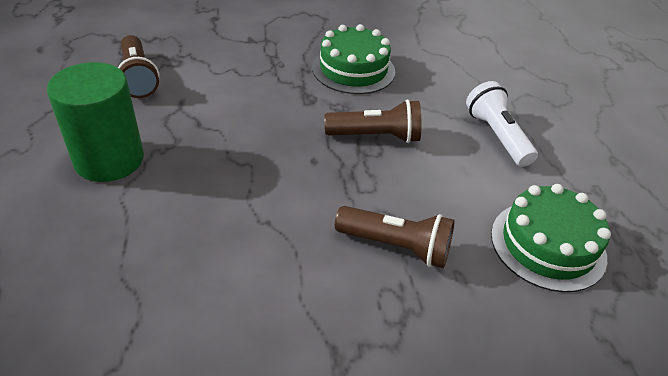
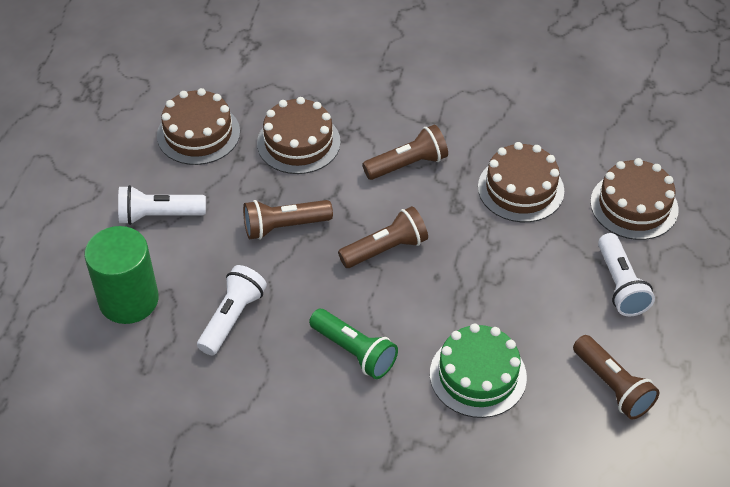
brown cake: none = 0 -> [157,88,240,165] [257,97,341,174] [478,142,564,222] [590,158,679,240] = 4
brown flashlight: [118,35,160,98] [324,99,421,143] [335,206,455,268] = 3 -> [243,200,333,240] [338,206,428,268] [362,125,448,180] [573,335,659,420] = 4
green cake: [312,24,395,94] [491,184,611,292] = 2 -> [430,323,527,418] = 1
green flashlight: none = 0 -> [309,309,398,379] = 1
white flashlight: [466,81,538,167] = 1 -> [118,185,206,225] [197,265,267,355] [598,233,655,316] = 3

